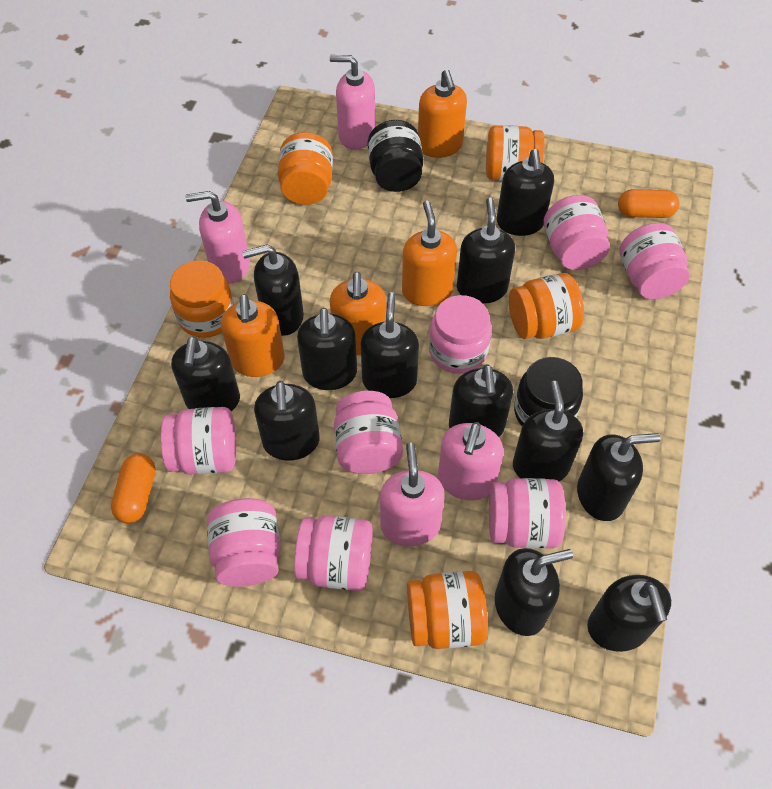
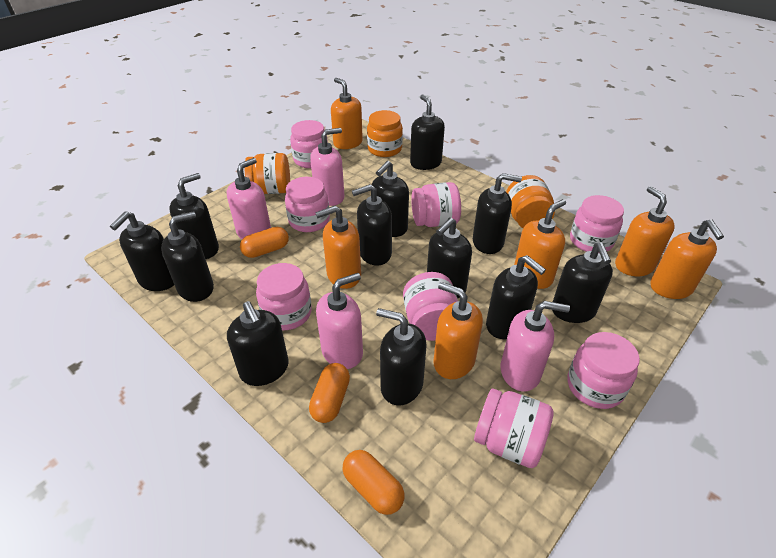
black jar: [368,120,423,192] [514,357,583,426] = 2 -> none = 0
orange capsule: [111,454,155,523] [618,189,679,218] = 2 -> [240,227,289,258] [309,363,350,423] [342,450,404,515] = 3
orange jar: [170,260,234,338] [278,132,333,205] [407,571,488,649] [486,125,544,181] [509,273,584,339] = 5 -> [245,153,290,194] [367,110,403,157] [506,175,555,228] = 3
orange soap dispenser: [221,294,285,377] [330,272,386,355] [402,200,457,306] [418,69,467,158] = 4 -> [315,206,361,289] [331,78,363,149] [433,282,483,379] [514,199,566,289] [615,186,675,276] [650,219,724,299] = 6

